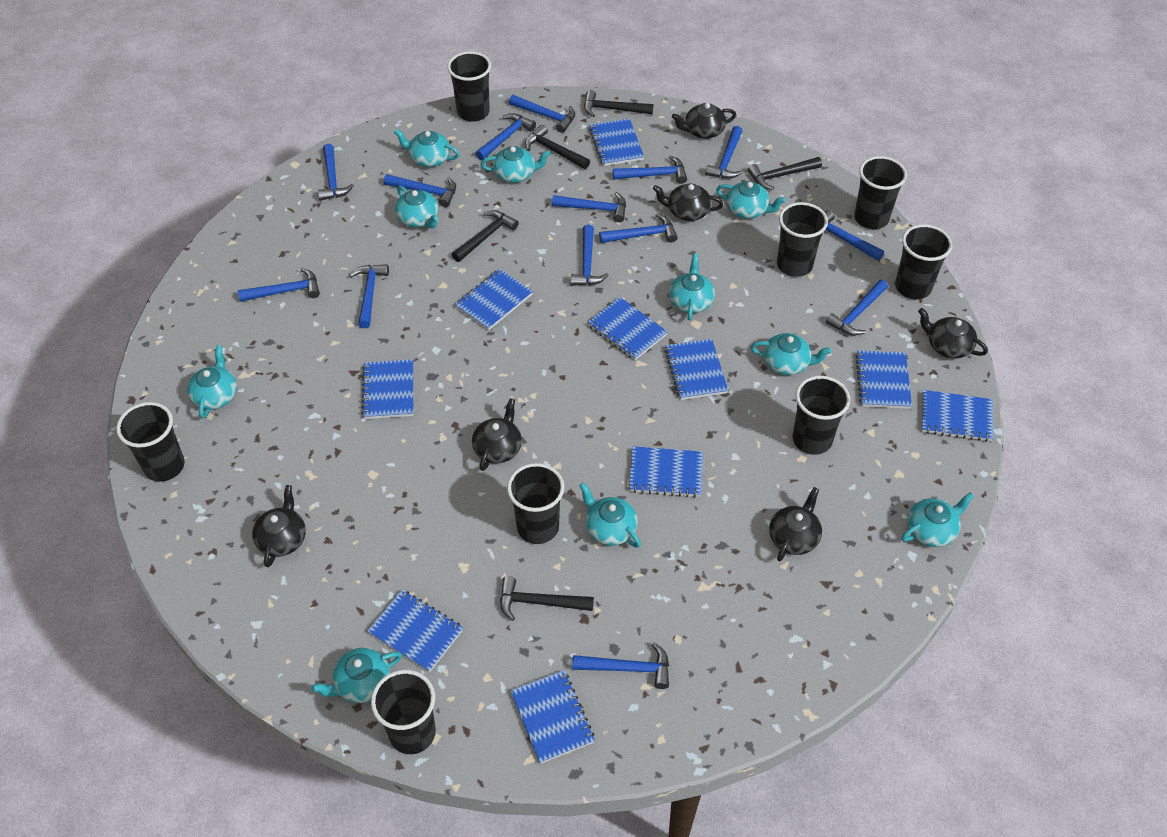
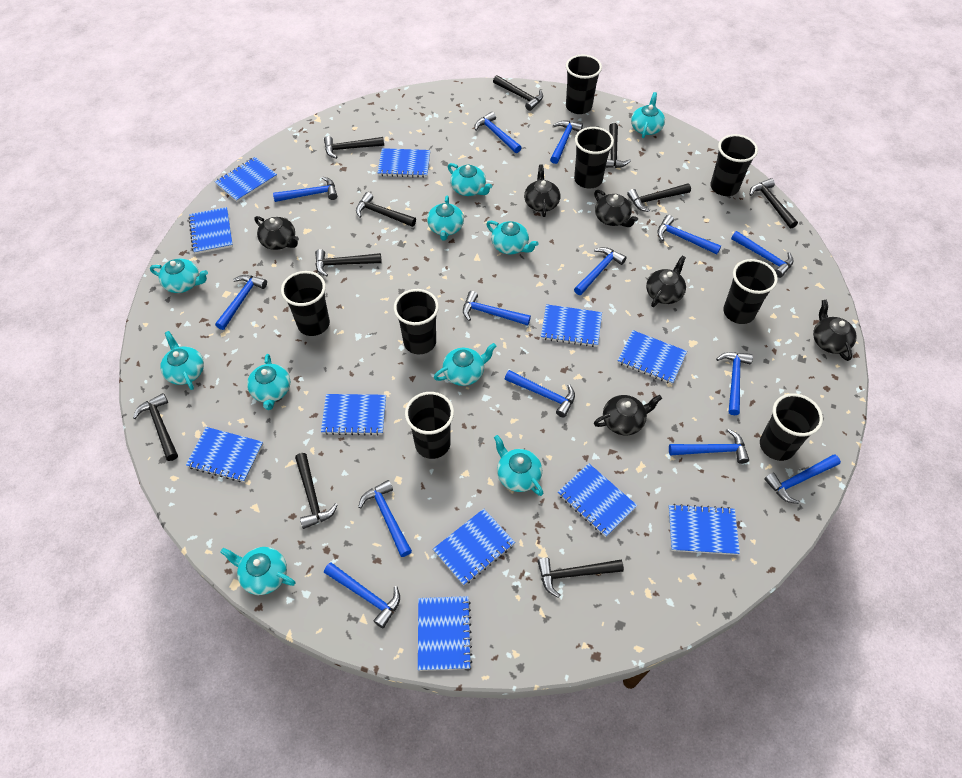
black hammer: [452,210,519,262] [500,576,594,621] [525,125,590,169] [584,90,653,117] [748,157,822,190] = 5 -> [133,393,178,461] [295,453,338,529] [315,249,382,277] [324,136,384,159] [356,192,416,227] [493,75,543,111] [537,557,624,598] [606,123,631,168] [627,183,691,212] [750,178,798,228] = 10
blue notebook: [361,359,413,419] [367,590,463,672] [455,269,533,331] [510,670,595,764] [588,297,668,360] [589,118,644,166] [629,446,703,498] [665,339,728,400] [856,350,912,409] [922,390,994,442] = 10 -> [186,427,263,482] [188,207,233,254] [215,157,277,202] [321,394,386,436] [378,148,430,178] [418,596,472,671] [433,509,515,586] [541,304,602,347] [558,463,637,537] [618,330,687,384] [668,504,740,555] = 11

